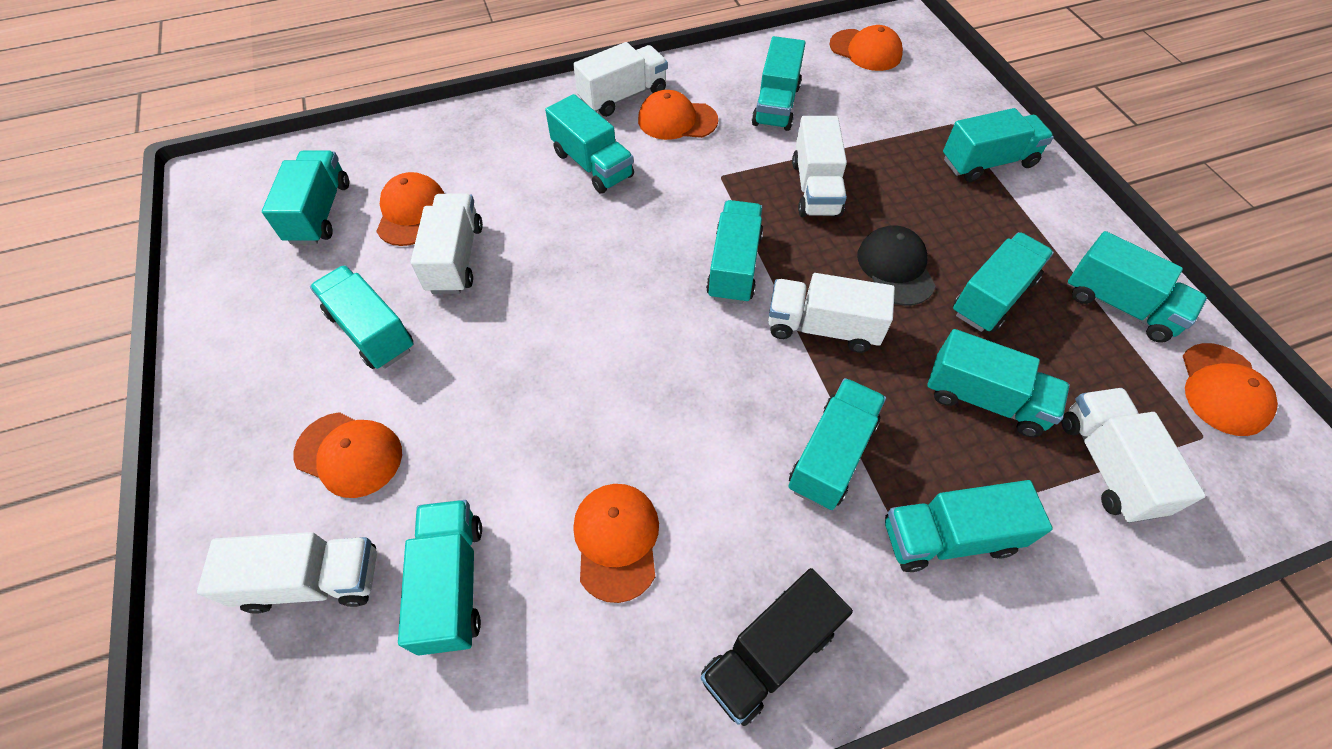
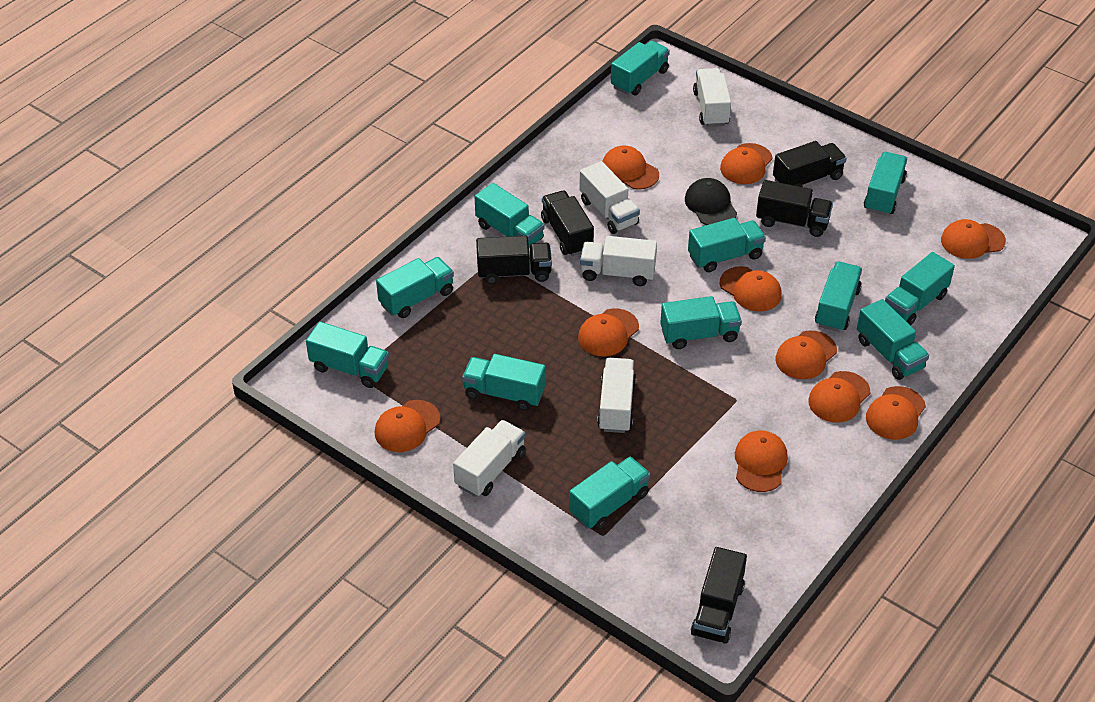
black truck: [701,568,853,726] = 1 -> [476,236,552,284] [541,190,594,256] [691,547,747,644] [756,180,833,237] [773,141,847,187] = 5
orange cap: [293,412,402,498] [376,172,445,246] [573,484,659,603] [638,90,718,140] [829,25,903,71] [1183,343,1278,436] = 6 -> [375,400,440,452] [578,308,639,357] [602,145,659,190] [720,143,773,184] [720,266,782,312] [735,430,788,492] [776,331,837,379] [808,371,870,423] [866,386,926,440] [941,219,1006,259] = 10
white truck: [197,532,377,614] [411,193,483,294] [573,42,668,117] [768,273,895,353] [792,116,847,217] [1061,388,1206,523] = 6 -> [453,420,526,497] [579,161,640,234] [580,236,657,286] [597,358,636,433] [693,68,731,127] = 5

